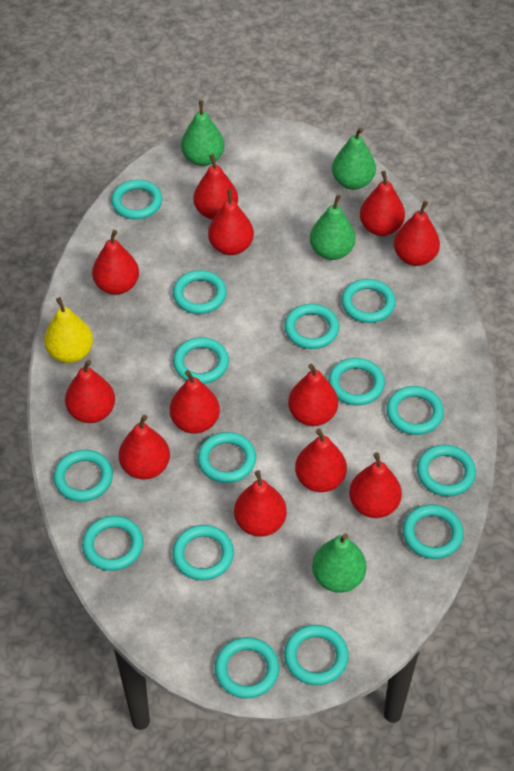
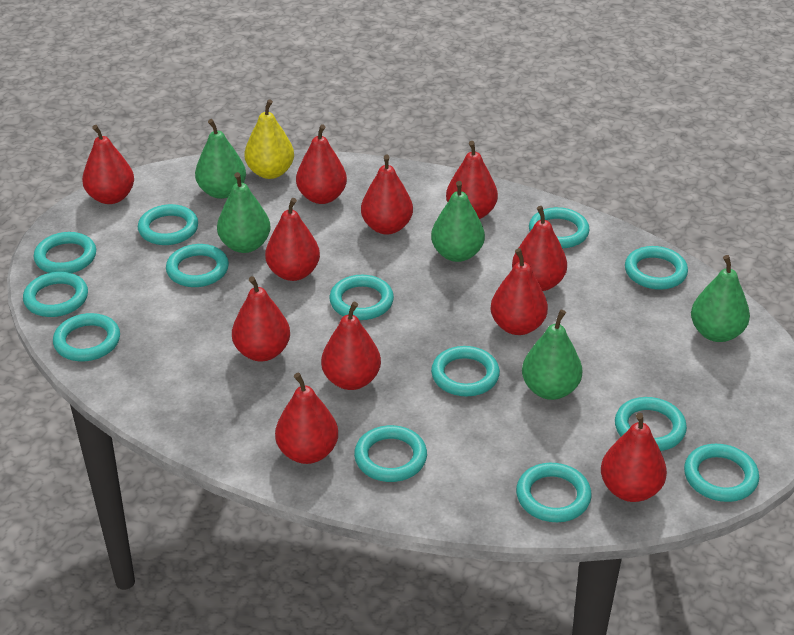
green pear: [181,100,224,166] [310,195,355,260] [312,533,367,593] [332,127,376,190] = 4 -> [195,119,246,199] [217,172,270,253] [431,181,485,262] [522,310,583,400] [691,255,750,342] = 5
red pear: [65,360,115,423] [92,230,139,295] [119,415,170,479] [170,370,220,434] [193,154,238,220] [208,189,254,255] [234,470,287,537] [288,364,338,426] [295,429,347,492] [349,452,402,518] [360,171,405,236] [394,201,440,266] = 12 -> [82,125,134,204] [232,276,290,361] [265,198,320,281] [275,373,338,464] [296,124,347,204] [321,301,381,390] [361,154,413,235] [446,141,498,219] [490,248,548,335] [512,206,567,291] [601,413,667,502] = 11
turquoise ring: [54,450,113,502] [82,516,143,571] [111,180,163,220] [172,525,234,580] [173,270,227,314] [173,337,229,384] [198,432,256,483] [215,637,279,699] [284,304,339,349] [284,625,349,685] [328,358,385,405] [341,279,396,323] [386,386,444,435] [403,504,464,559] [417,445,476,496] = 15 -> [23,272,88,317] [33,232,96,273] [53,313,120,361] [138,204,198,245] [166,244,229,287] [329,275,394,320] [354,425,427,482] [431,346,500,396] [516,463,592,522] [529,207,589,248] [615,397,687,451] [625,246,688,290] [684,444,759,502] = 13

